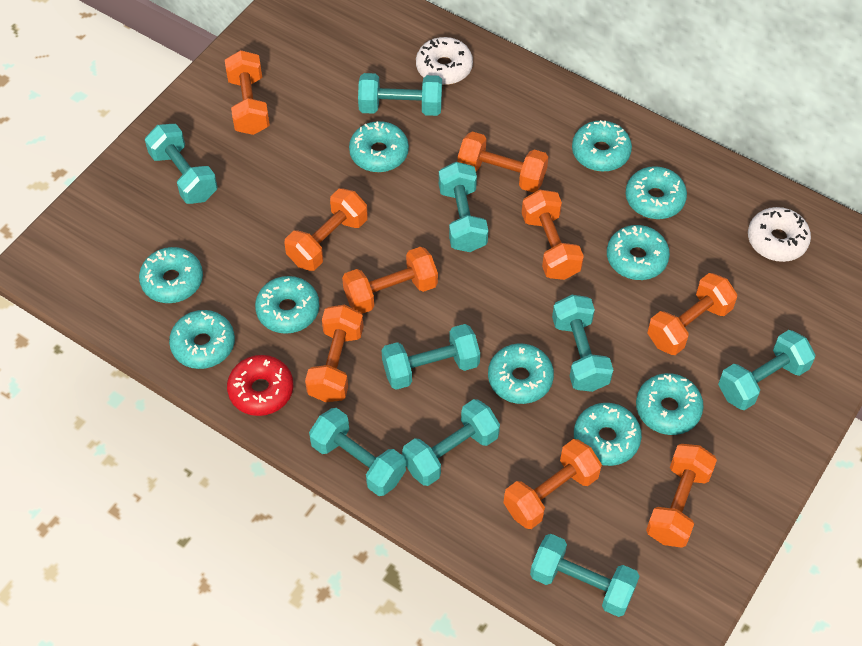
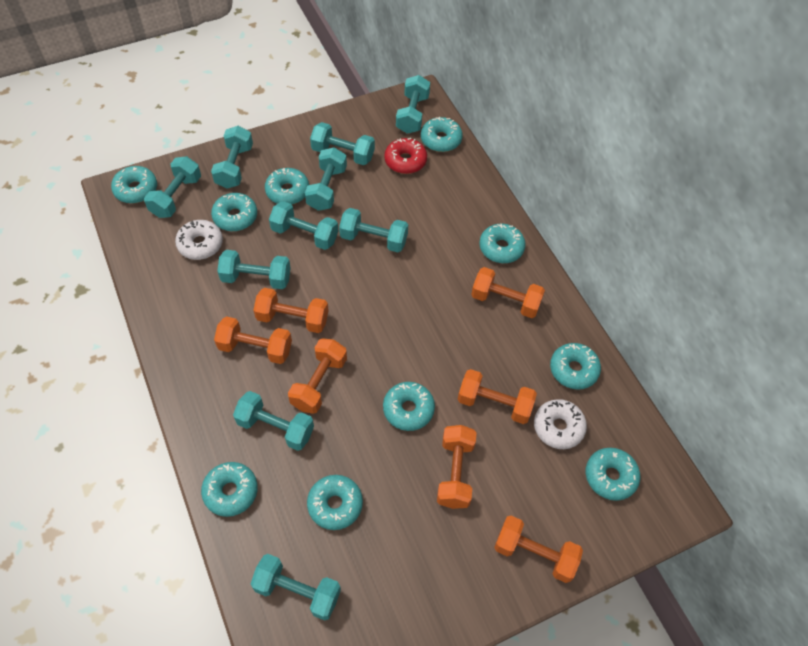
orange dumbbell: [225,50,270,135] [284,189,368,271] [305,305,364,402] [342,247,438,314] [458,131,548,193] [504,439,602,529] [522,190,584,280] [646,444,717,548] [647,273,737,355] = 9 -> [214,316,292,364] [254,288,329,333] [288,338,347,414] [437,425,477,509] [458,369,537,424] [471,267,545,318] [494,516,583,583] = 7
turquoise dumbbell: [145,124,218,204] [309,408,406,496] [358,73,442,116] [382,324,480,390] [402,399,500,486] [439,162,488,252] [530,534,640,617] [552,295,613,392] [718,330,815,410] = 9 -> [144,156,201,218] [211,126,253,189] [217,250,291,289] [233,391,314,451] [251,554,341,621] [269,201,338,250] [305,147,347,211] [310,122,375,165] [339,208,408,252] [396,75,430,134] = 10

